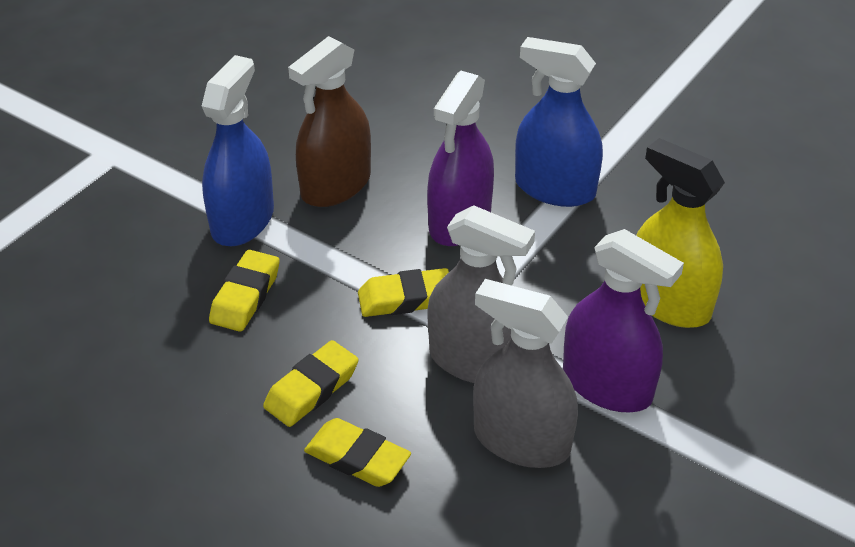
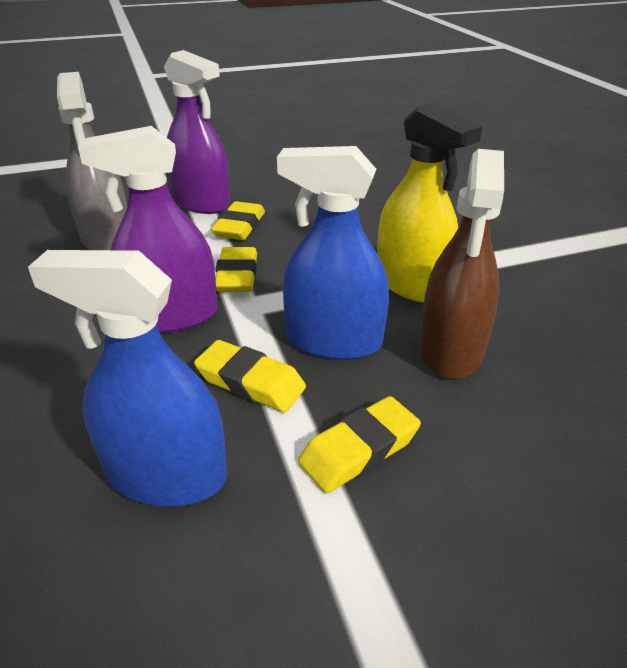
grey spray bottle: [427,205,535,383] [473,279,578,468] = 2 -> [57,72,127,250] = 1

